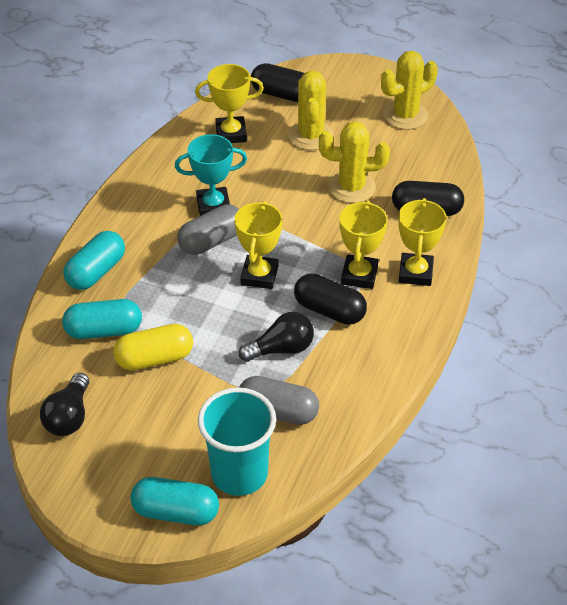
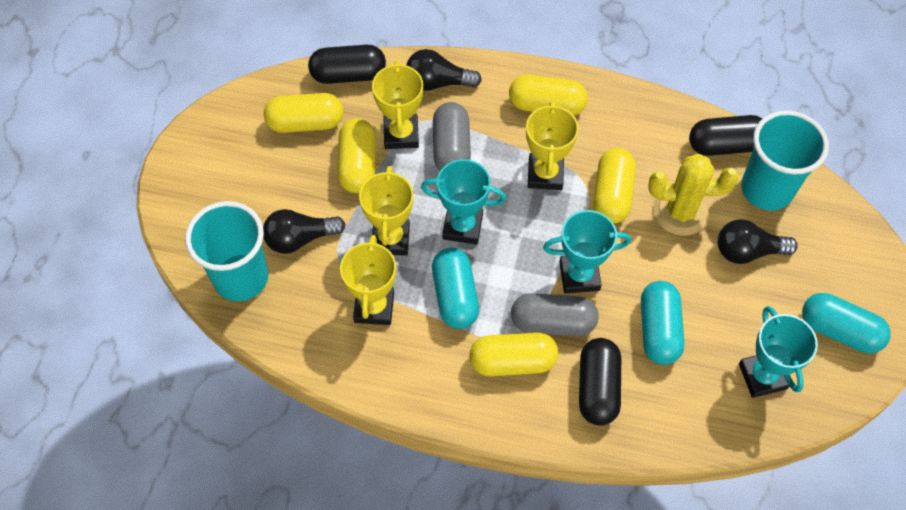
black light bulb: [40,373,89,436] [239,312,314,362] = 2 -> [263,209,346,254] [406,49,482,91] [718,219,798,264] = 3
turquoise cup: [198,387,276,496] = 1 -> [185,201,268,301] [741,111,829,211] = 2
turquoise trophy: [175,134,247,216] = 1 -> [421,159,506,245] [543,210,631,294] [739,306,818,398] = 3
yellow cactus: [288,71,334,150] [319,121,390,203] [381,51,438,130] = 3 -> [649,154,739,236] = 1
yellow capsule: [113,324,193,370] = 1 -> [264,93,343,133] [337,118,376,193] [469,332,558,376] [509,75,588,116] [593,148,636,224] = 5

